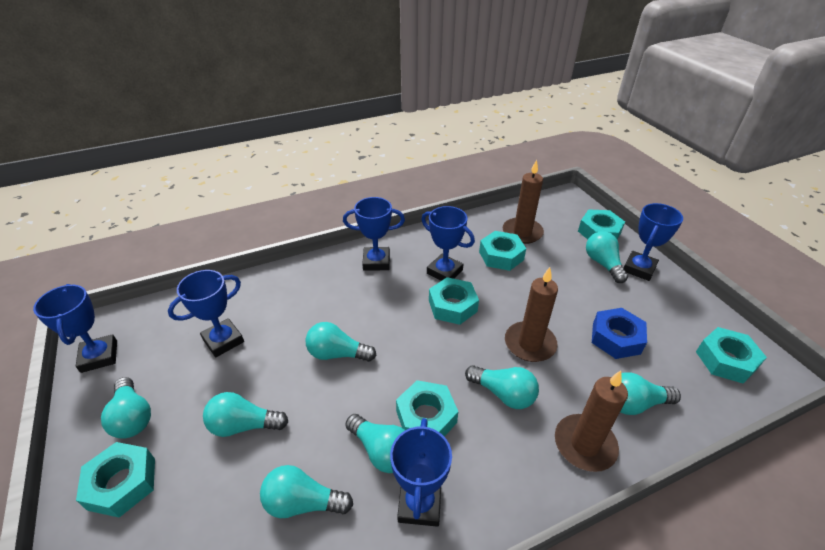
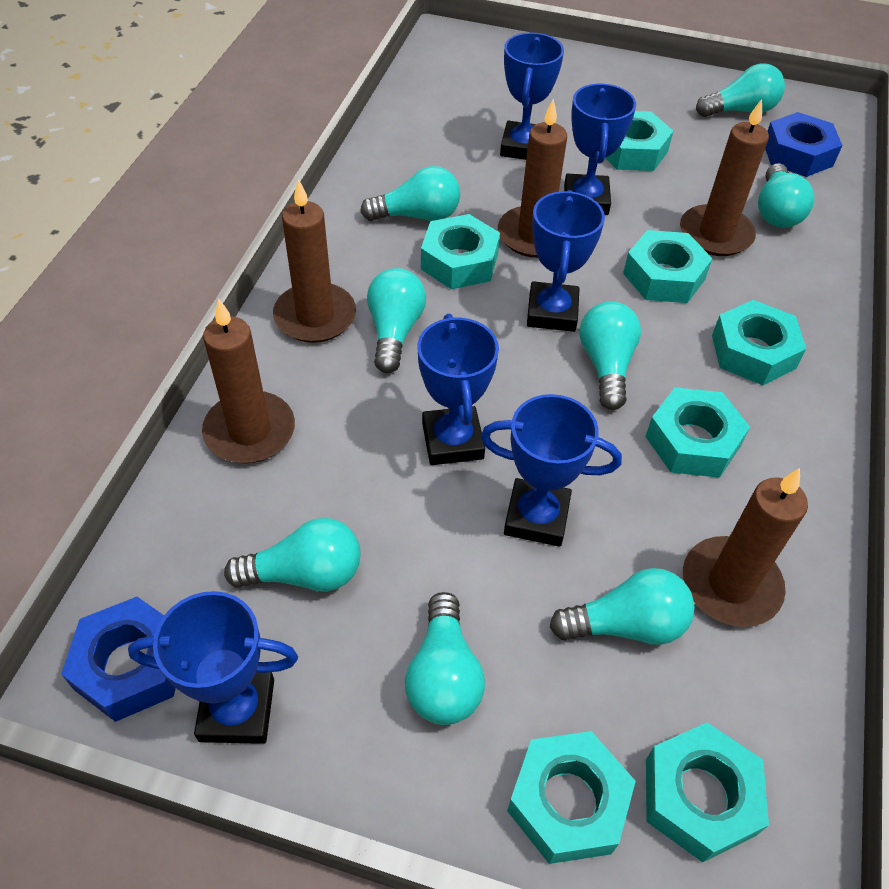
blue nut: [592,308,647,359] = 1 -> [61,597,176,722] [765,112,842,177] = 2
brown candle: [503,160,544,244] [505,267,558,362] [555,370,628,472] = 3 -> [202,298,295,463] [273,179,356,343] [498,99,567,258] [680,99,769,256] [683,468,808,627] = 5
turquoise nut: [76,442,155,518] [396,380,458,437] [429,277,479,325] [479,231,526,271] [578,209,625,239] [696,327,767,384] = 6 -> [421,214,500,289] [507,731,636,864] [605,111,673,171] [623,230,712,303] [645,387,750,478] [646,723,769,862] [712,300,806,385] = 7

